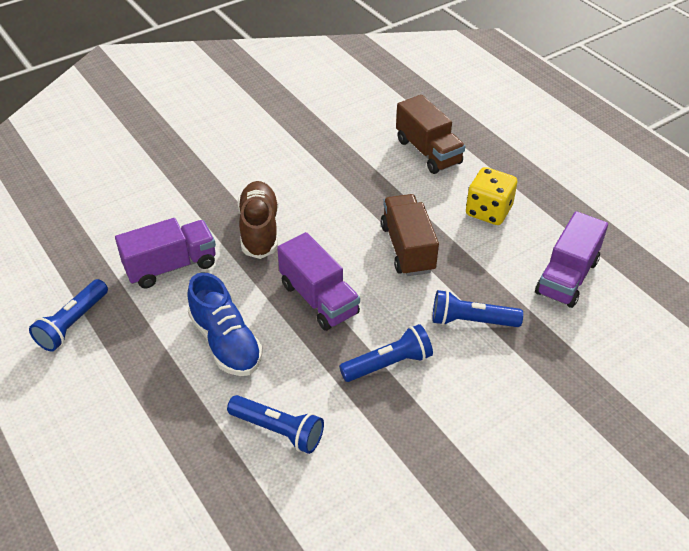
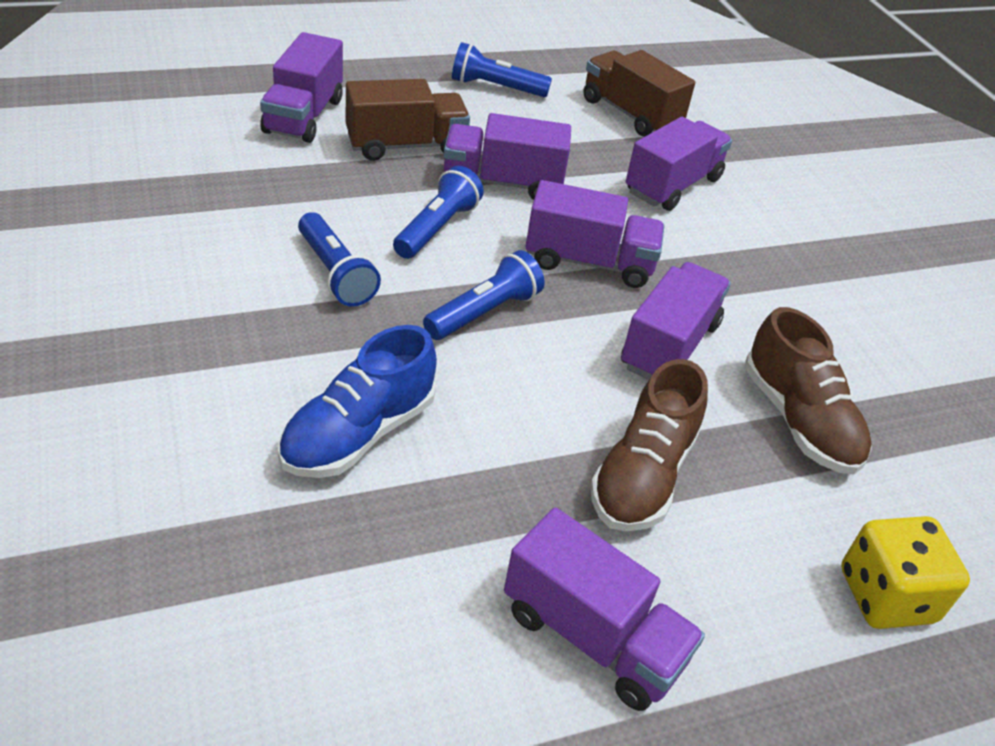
brown shoe: [238,181,279,259] = 1 -> [590,359,708,531] [745,307,872,475] = 2
purple truck: [115,218,216,288] [277,232,360,331] [535,211,608,308] = 3 -> [260,32,343,143] [444,113,571,200] [504,507,705,711] [525,180,664,288] [621,262,731,380] [626,117,732,211] = 6

